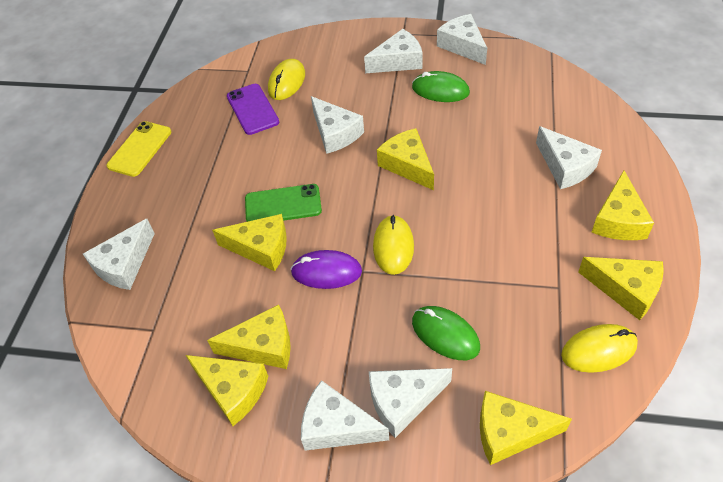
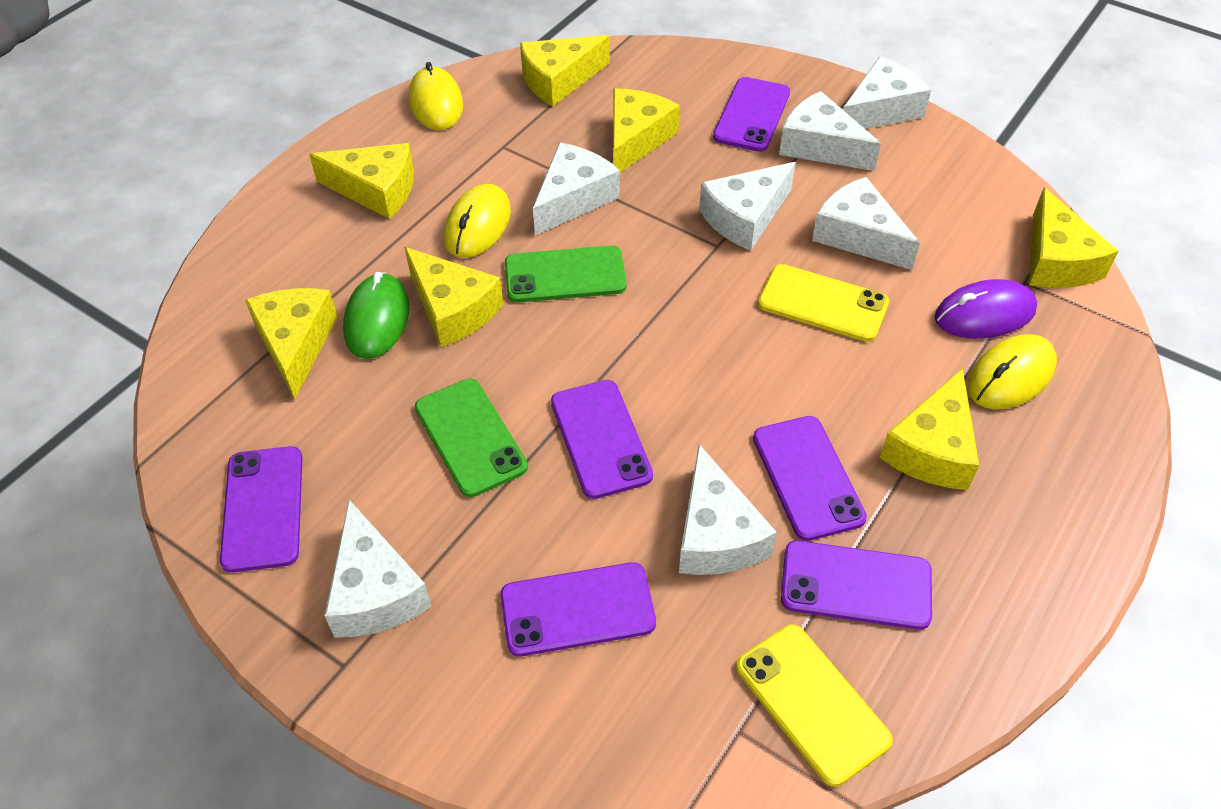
green mouse: [412,71,470,102] [412,306,480,360] = 2 -> [343,272,409,359] = 1
green phone: [245,184,322,222] = 1 -> [415,379,528,497] [505,246,626,303] = 2
purple phone: [227,84,279,135] = 1 -> [220,446,302,573] [500,562,656,657] [551,380,653,499] [713,77,790,152] [753,416,867,541] [781,540,932,630] = 6
yellow phone: [107,121,171,177] = 1 -> [736,624,893,787] [758,264,889,342] = 2

